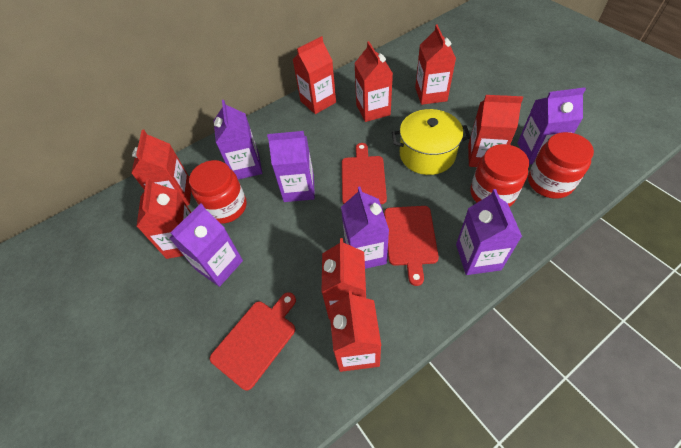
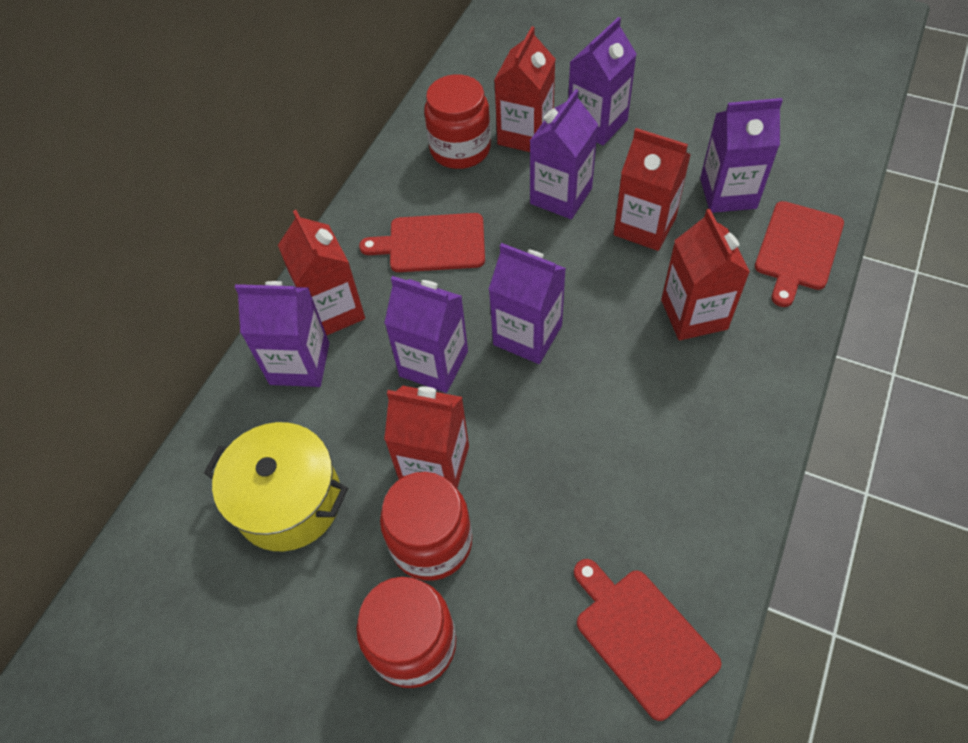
red carton: [131,129,191,206] [136,178,191,259] [293,36,336,114] [322,238,367,319] [329,291,381,372] [354,41,393,122] [415,25,456,105] [468,95,523,167] = 8 -> [278,210,365,335] [384,386,469,488] [494,26,555,152] [614,128,691,251] [661,209,750,340] = 5

